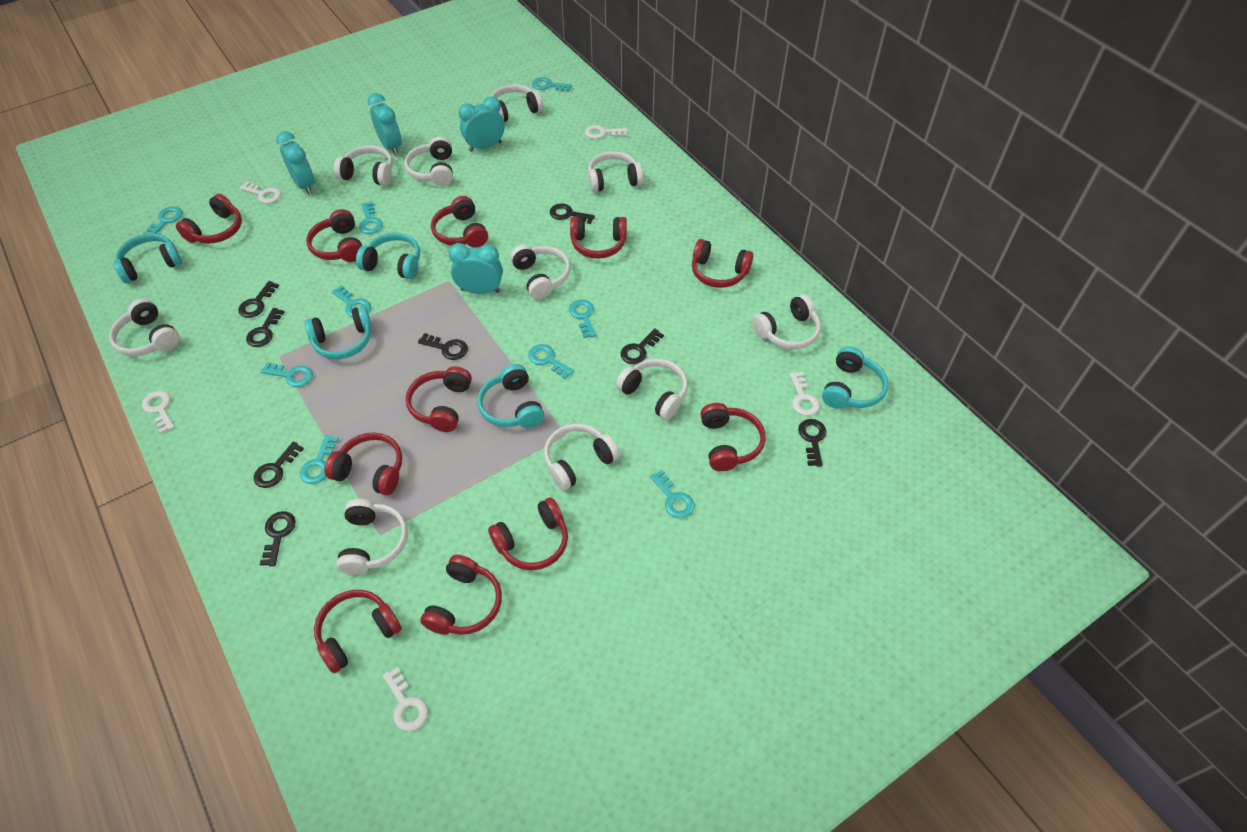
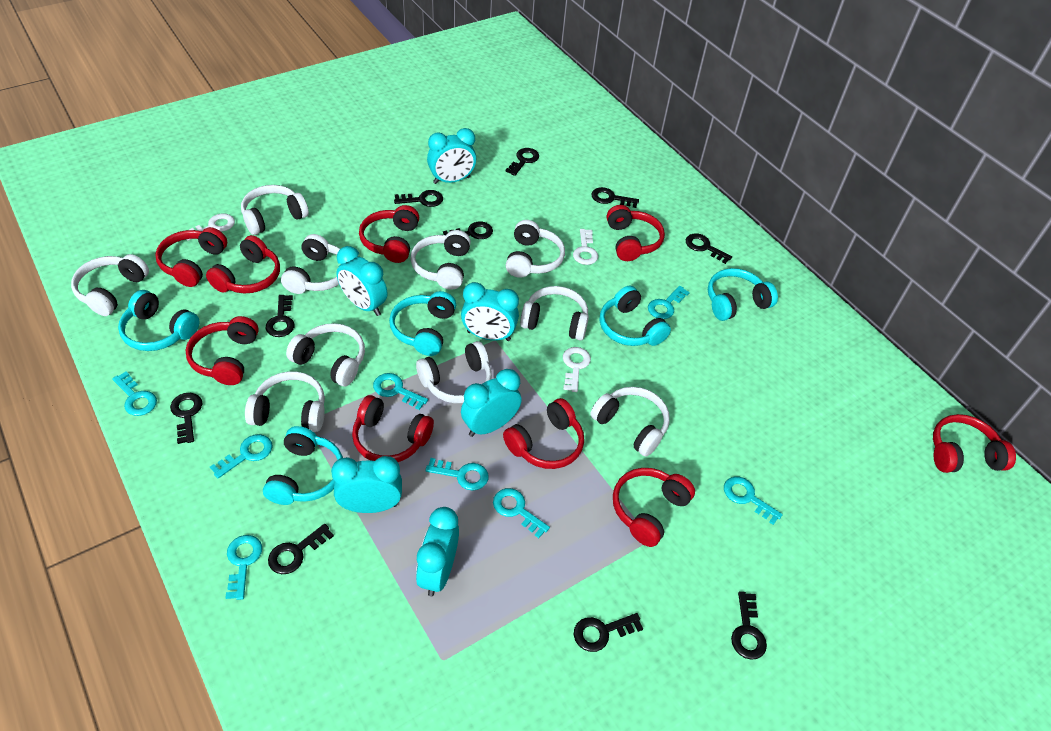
black key: [238,281,279,318] [246,308,284,347] [254,442,304,488] [260,511,296,566] [418,333,468,360] [550,203,595,224] [621,329,664,364] [798,419,826,467] = 8 -> [170,393,202,444] [266,295,295,337] [268,524,334,574] [394,190,443,207] [443,222,493,239] [505,148,539,176] [574,613,643,652] [592,187,639,208] [686,233,732,264] [731,591,767,660] = 10
red headphones: [176,194,242,244] [306,209,362,262] [314,590,402,673] [324,432,402,496] [406,366,472,432] [421,555,502,635] [431,196,488,248] [488,497,568,570] [570,216,627,259] [692,239,753,288] [700,403,766,471] = 11 -> [155,227,227,287] [185,316,259,385] [206,235,280,293] [352,395,434,462] [359,205,419,263] [503,398,584,469] [607,205,665,261] [613,468,695,547] [933,414,1016,473] = 9
turquoise clock: [276,131,315,195] [368,93,402,155] [448,243,503,294] [458,97,505,152] = 4 -> [331,456,402,513] [337,246,388,316] [416,507,459,596] [427,128,476,184] [461,282,519,341] [461,369,521,437] = 6
turquoise key: [143,206,182,234] [260,362,313,387] [300,435,339,484] [332,285,371,317] [359,202,383,234] [528,344,574,379] [532,77,572,92] [569,299,596,338] [650,470,694,518] = 9 -> [112,371,157,416] [210,434,273,478] [225,535,262,600] [373,373,428,410] [425,458,489,491] [493,488,550,538] [648,286,690,319] [724,477,783,525] = 8
white key: [142,391,175,433] [240,182,281,204] [383,667,428,731] [585,125,627,139] [789,372,820,416] = 5 -> [187,213,235,241] [563,347,591,392] [573,229,598,265] = 3

